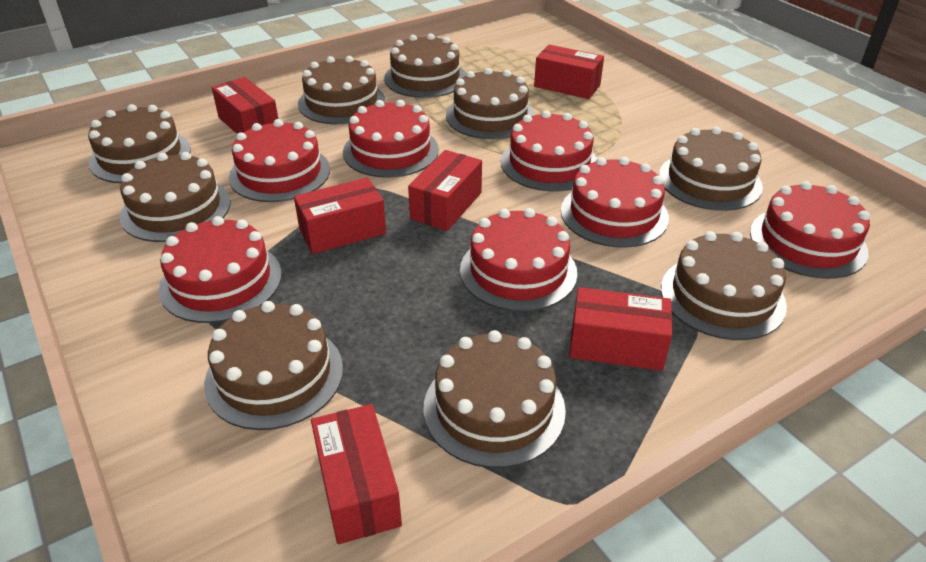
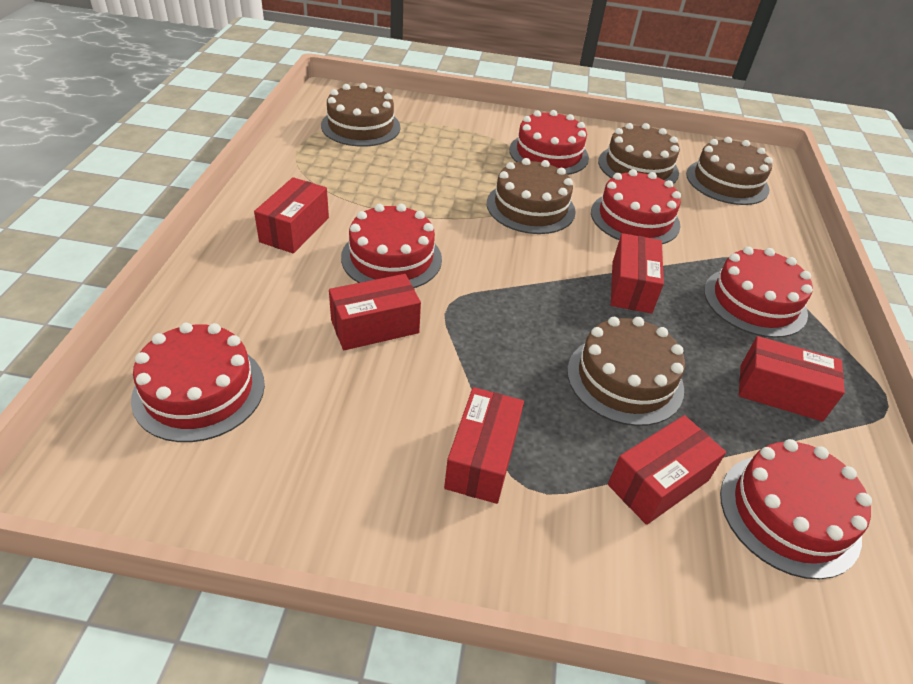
brown cake: [88,104,191,183] [120,152,231,242] [204,301,343,430] [298,56,385,124] [384,34,466,98] [423,330,566,468] [446,68,535,139] [659,126,763,211] [661,231,787,340] = 9 -> [321,83,401,147] [487,158,576,234] [567,317,685,426] [598,123,680,184] [686,137,773,205] = 5
red cake: [159,216,282,323] [229,119,330,202] [343,100,439,178] [460,208,577,312] [501,110,597,191] [561,157,669,248] [750,181,870,279] = 7 -> [131,323,265,442] [341,204,442,288] [509,110,589,175] [591,169,681,244] [704,247,813,338] [720,439,872,580] = 6

